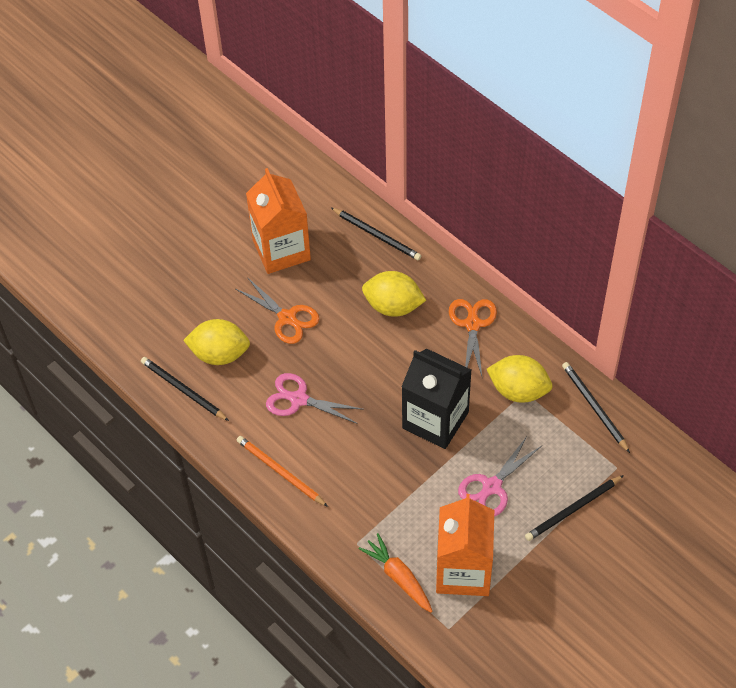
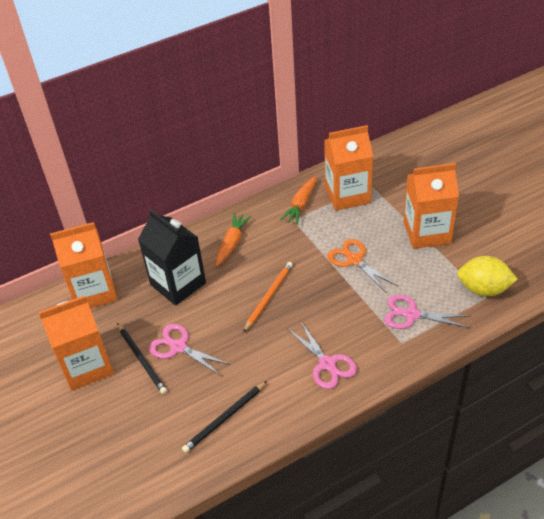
black pencil: [141,357,229,421] [331,208,421,260] [525,475,624,541] [562,362,630,453] = 4 -> [117,323,167,394] [182,381,267,453] = 2
orange carrot: [358,533,433,613] = 1 -> [216,213,252,266] [280,176,316,224] = 2
orange carton: [246,168,311,274] [436,494,494,596] = 2 -> [38,296,114,390] [50,222,117,308] [324,125,373,211] [403,163,459,249] = 4
orange scissors: [236,277,319,344] [449,299,497,376] = 2 -> [328,239,398,293] = 1
pink scissors: [266,373,364,424] [458,436,541,517] = 2 -> [149,324,231,376] [287,320,357,389] [384,294,470,329] = 3
yellow lemon: [183,319,250,365] [362,271,426,317] [487,355,552,403] = 3 -> [457,256,518,297] = 1

